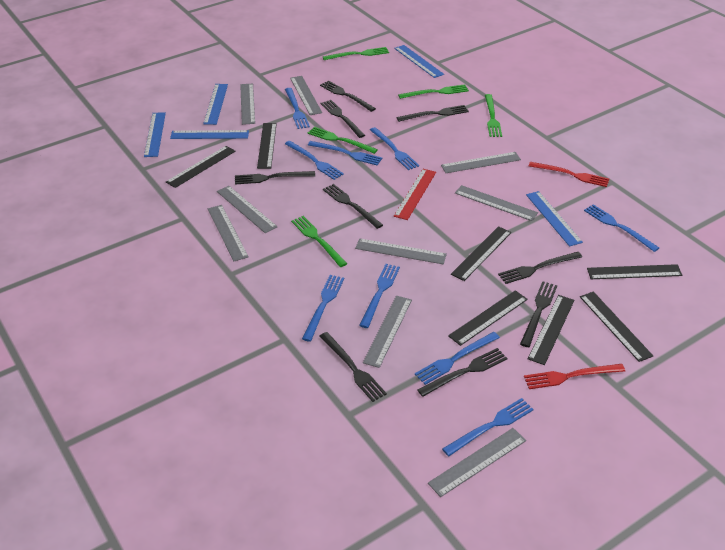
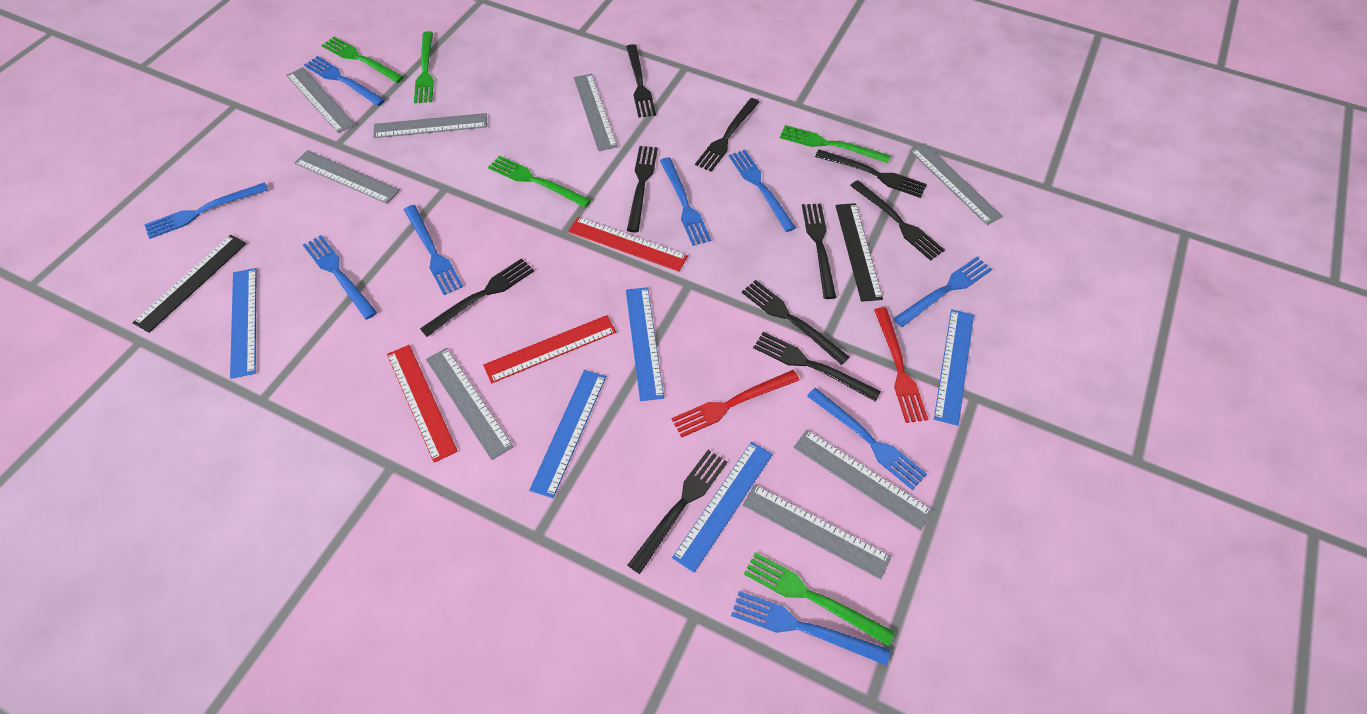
black fork: [235,171,315,184] [319,332,387,402] [320,81,376,112] [321,100,365,138] [323,184,383,229] [397,105,469,122] [418,348,508,397] [498,252,582,284] [520,281,557,347] = 9 -> [420,258,534,337] [626,44,656,118] [627,146,658,232] [628,450,728,574] [695,98,760,172] [742,280,849,365] [753,332,881,402] [802,204,836,299] [815,149,927,198] [850,180,945,261] = 10
black ruler: [166,146,235,188] [257,123,277,169] [448,290,528,346] [451,226,511,281] [528,295,574,365] [580,292,653,362] [587,264,682,279] = 7 -> [133,235,247,333] [835,203,883,302] = 2
grey ruler: [208,205,249,261] [217,186,277,233] [240,83,255,125] [290,76,322,115] [355,238,447,264] [363,296,412,368] [428,428,526,497] [441,152,521,173] [455,185,538,221] = 9 -> [286,67,356,133] [294,150,400,204] [373,113,487,138] [426,348,514,460] [574,74,618,151] [743,484,891,580] [793,430,933,531] [910,143,1003,225] = 8
red ruler: [394,169,436,220] = 1 -> [387,345,458,463] [483,315,616,383] [568,217,688,272] = 3

